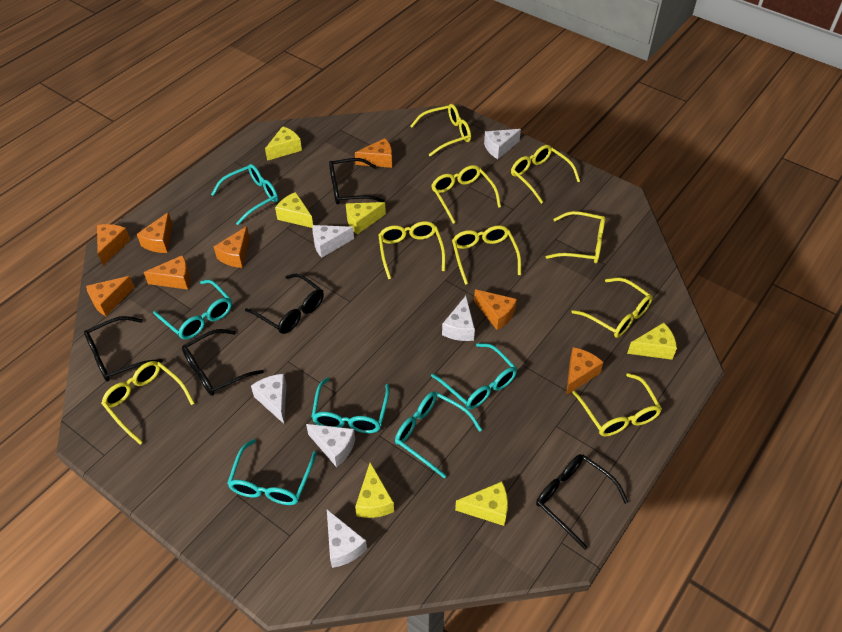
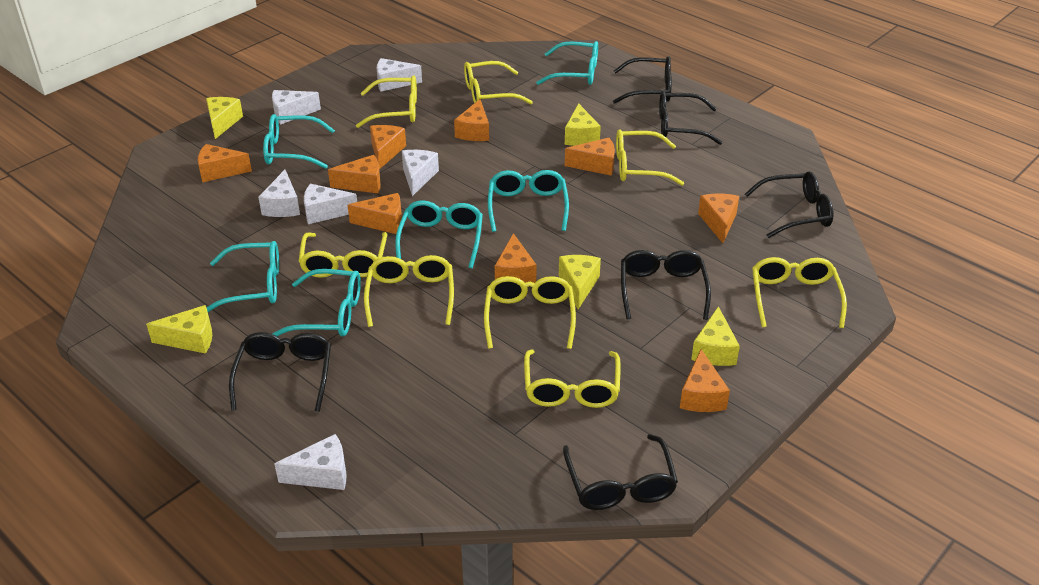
black glasses: [84,316,163,381] [182,329,264,396] [245,274,324,334] [329,158,385,205] [536,454,628,550] = 5 -> [229,332,331,412] [563,434,678,510] [613,56,672,104] [621,250,711,320] [659,91,722,145] [745,171,834,238] = 6
orange cheese: [86,276,135,316] [97,224,130,265] [137,212,173,253] [144,255,190,290] [214,226,250,268] [355,138,392,168] [474,289,517,330] [566,347,604,395] = 8 -> [198,144,252,182] [328,155,381,193] [348,193,402,234] [370,125,406,169] [454,99,489,141] [495,233,536,283] [565,138,615,176] [680,349,730,412] [698,194,739,243] = 9
yellow cheese: [265,126,302,161] [275,192,313,228] [346,202,386,234] [355,462,394,518] [455,481,508,526] [627,323,677,360] = 6 -> [146,305,212,354] [206,97,243,139] [559,255,601,309] [565,103,601,146] [691,306,740,366] = 5
yellow glasses: [101,361,194,444] [378,221,446,279] [411,104,471,157] [431,165,501,224] [452,225,521,285] [511,145,580,204] [546,211,605,263] [571,277,653,338] [572,373,662,436] = 9 -> [299,232,387,278] [356,75,417,128] [364,255,454,327] [464,61,533,104] [484,276,576,349] [524,350,621,408] [616,129,684,186] [752,257,847,328] = 8

